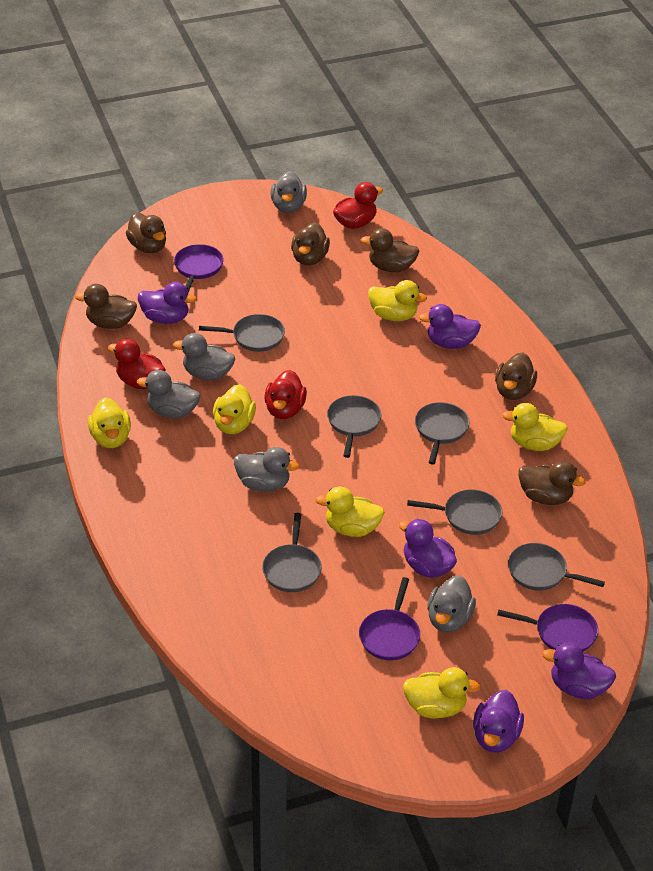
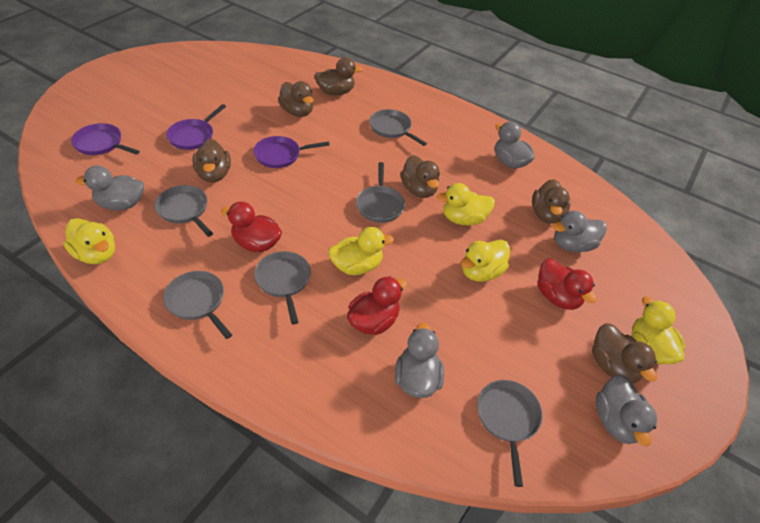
purple duck: [138,282,197,324] [399,519,457,578] [419,304,481,349] [473,690,524,753] [542,643,616,700] = 5 -> none = 0
yellow duck: [88,398,131,448] [213,384,256,434] [315,487,385,537] [368,280,427,321] [403,667,480,719] [502,403,568,451] = 6 -> [63,218,115,264] [328,227,394,275] [437,183,495,225] [461,240,510,282] [632,297,685,364] = 5

